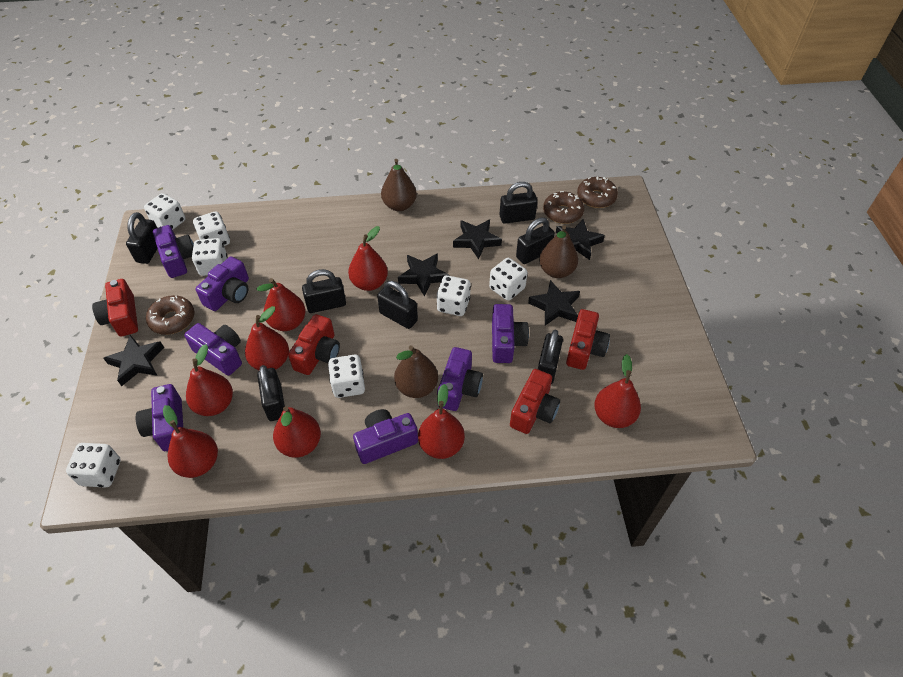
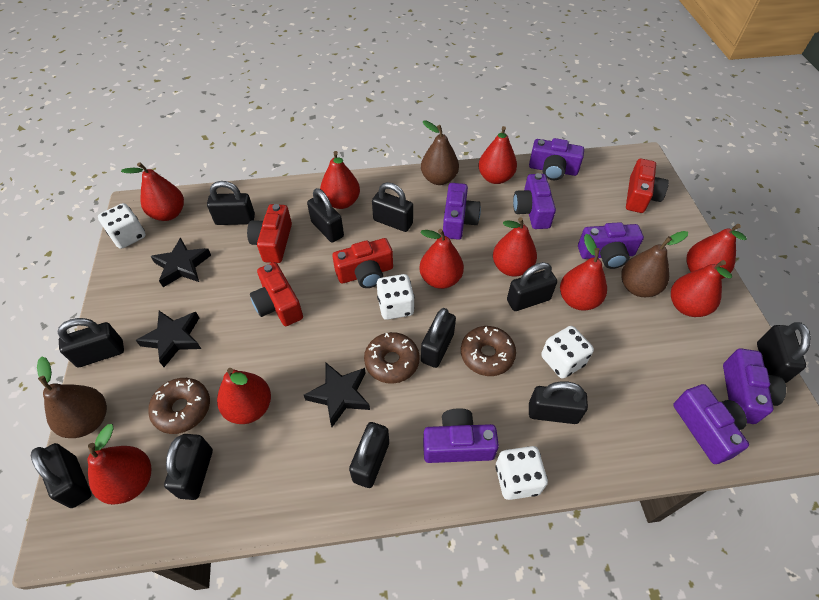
black padlock: [126,212,158,264] [257,365,285,421] [302,269,346,313] [377,281,418,329] [499,182,538,224] [516,218,555,264] [538,330,563,384] = 7 -> [31,443,91,508] [58,318,124,367] [164,434,213,500] [207,181,255,225] [307,188,344,243] [349,422,389,488] [372,182,413,232] [421,308,456,368] [507,262,557,311] [529,381,588,424] [757,322,811,383] = 11
black star: [104,335,164,386] [398,253,449,297] [453,219,502,259] [528,280,580,326] [556,219,605,260] = 5 -> [136,311,201,367] [151,237,211,287] [304,363,370,427] = 3
red pear: [163,405,218,478] [186,344,233,416] [245,306,289,371] [257,278,306,331] [273,406,321,458] [348,226,388,291] [418,384,465,459] [594,354,641,428] = 8 -> [87,424,151,505] [121,162,184,221] [217,368,271,424] [320,151,360,209] [419,229,464,289] [478,126,517,184] [493,217,537,277] [560,234,607,311] [671,260,732,317] [686,224,747,279] = 10
white dice: [66,443,121,488] [144,193,185,230] [192,238,228,276] [193,212,230,246] [328,354,365,398] [437,275,471,316] [489,258,527,301] = 7 -> [98,203,146,249] [377,274,415,320] [496,446,548,500] [541,326,594,379] = 4

